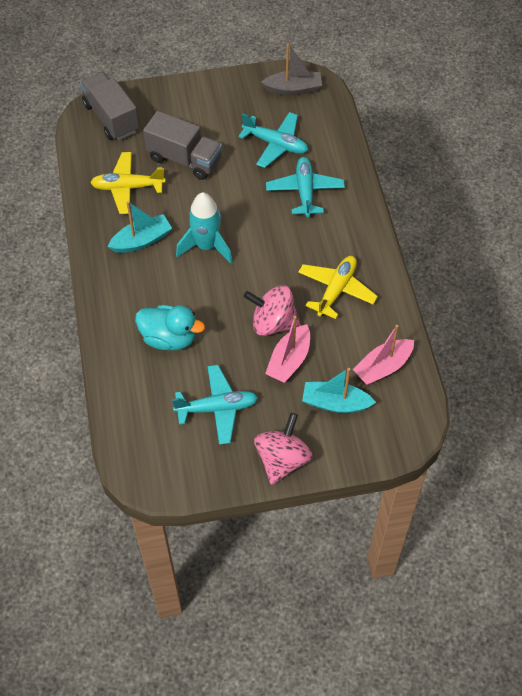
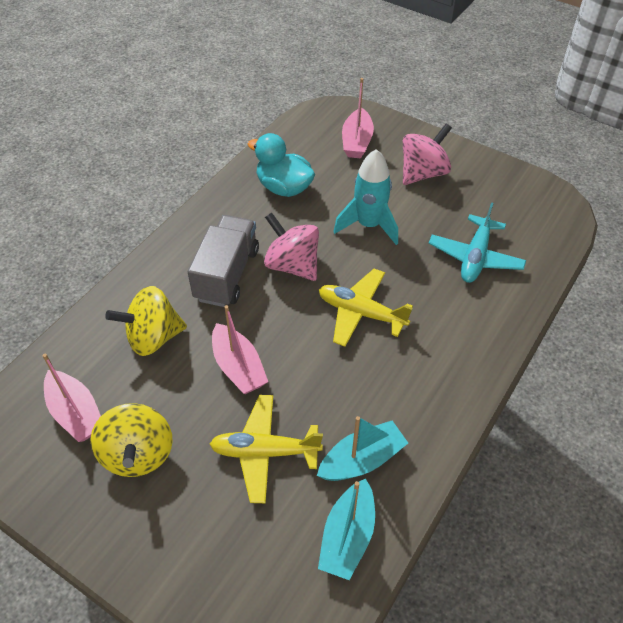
grey boat: [261,44,322,96] = 1 -> none = 0
grey truck: [80,72,139,140] [143,111,222,180] = 2 -> [188,215,259,307] = 1
pink boat: [265,316,310,383] [353,325,414,385] = 2 -> [43,353,101,442] [212,305,268,394] [342,78,374,158] = 3
turquoise plane: [172,365,258,445] [238,112,308,168] [266,157,345,217] = 3 -> [429,202,526,283] = 1
yellow spinning top: none = 0 -> [90,403,173,477] [105,286,187,356] = 2

